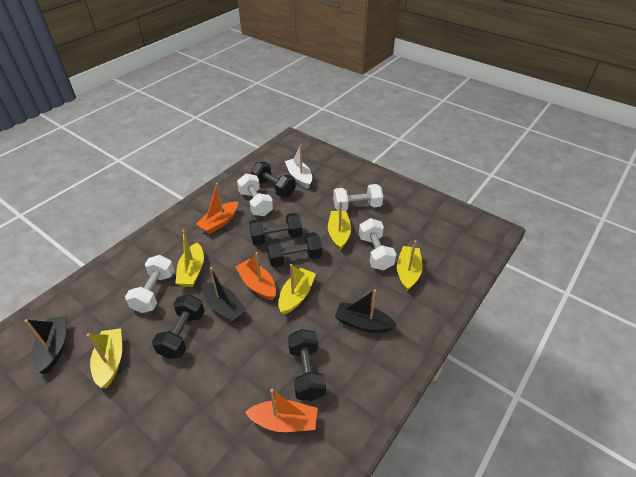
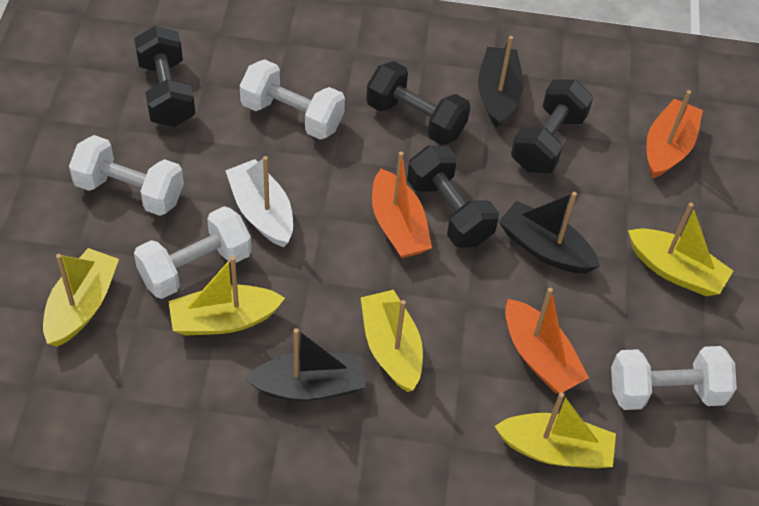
black dumbbell: [152,294,205,359] [249,213,302,245] [251,162,296,197] [267,232,322,267] [288,329,326,401] = 5 -> [134,26,195,127] [366,61,470,145] [407,146,499,248] [511,79,593,173] = 4

